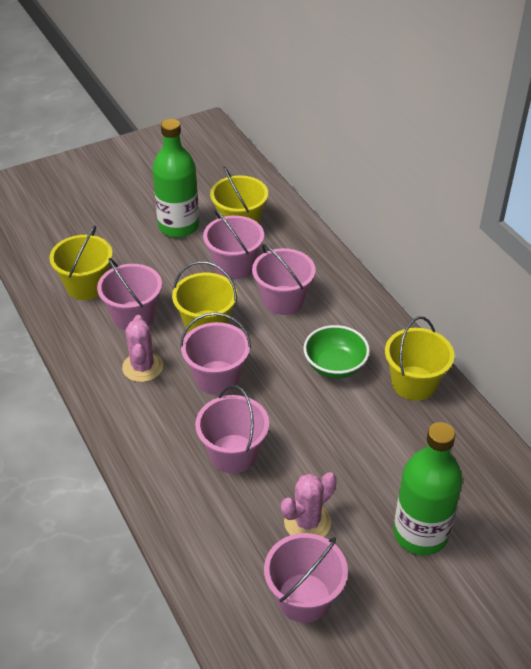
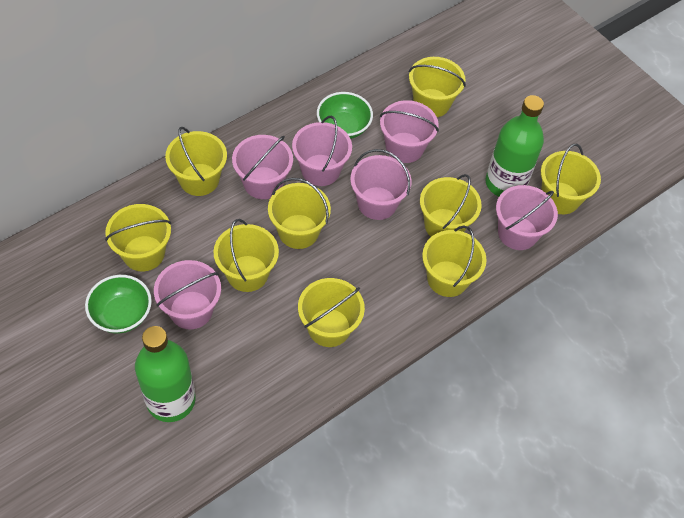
green bowl: [304,325,370,378] = 1 -> [85,275,152,334] [317,92,373,139] = 2
pink cactus: [122,315,163,382] [281,472,337,537] = 2 -> none = 0
yellow bucket: [50,226,113,300] [172,261,237,333] [210,166,268,223] [385,316,454,401] = 4 -> [105,204,171,271] [165,127,227,196] [213,219,279,292] [268,178,331,249] [298,278,365,347] [409,57,466,117] [420,174,482,237] [422,225,486,297] [541,144,601,214] = 9

